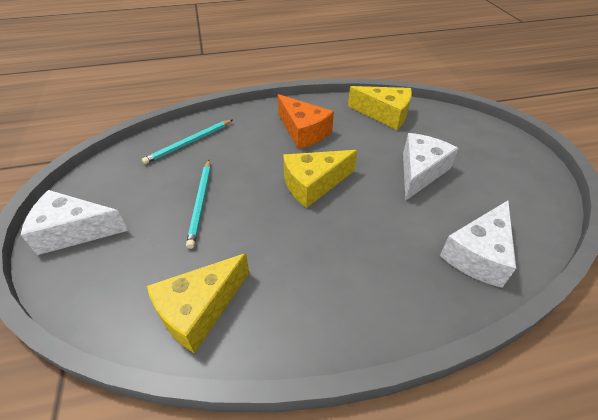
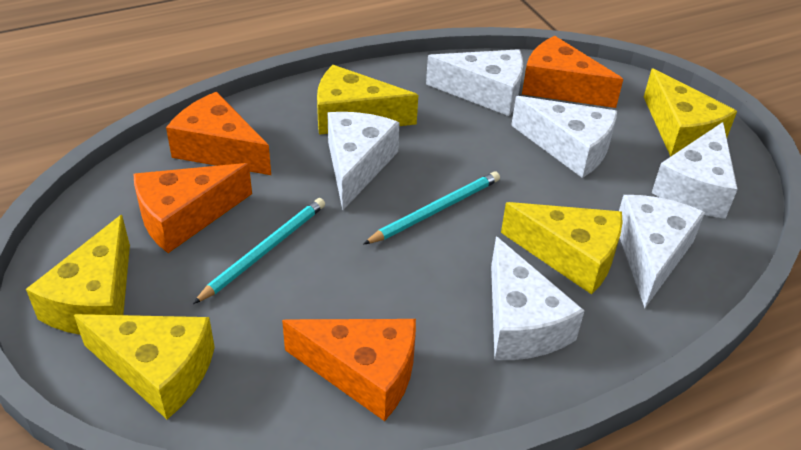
orange cheese: [278,94,334,149] = 1 -> [134,163,252,253] [166,92,271,175] [282,319,416,421] [522,36,623,108] = 4
white cheese: [20,190,128,255] [403,133,458,201] [440,201,516,288] = 3 -> [327,112,400,210] [426,49,523,116] [491,236,584,360] [511,96,617,178] [619,195,705,308] [652,122,738,219] = 6
yellow cheese: [147,253,249,354] [283,150,357,208] [348,86,412,130] = 3 -> [26,215,130,335] [74,314,215,419] [317,65,418,135] [501,202,623,295] [644,68,737,157] = 5

